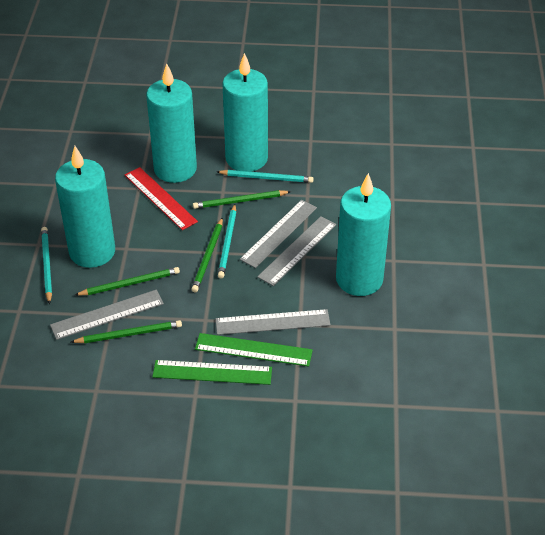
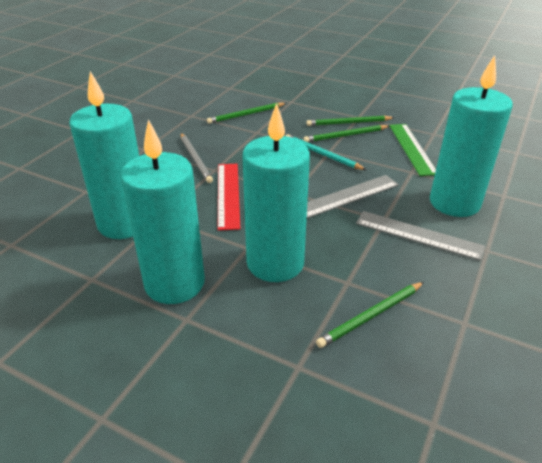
green ruler: [152,360,272,385] [195,333,313,367] = 2 -> [389,124,436,176] = 1
grey pencil: none = 0 -> [181,133,213,183] = 1
grey ruler: [50,290,164,340] [216,309,330,335] [240,200,317,268] [257,216,336,286] = 4 -> [307,175,399,218] [356,211,485,261] = 2
turquoise pencil: [41,227,52,304] [217,170,314,183] [218,204,236,279] = 3 -> [286,134,366,170] = 1

